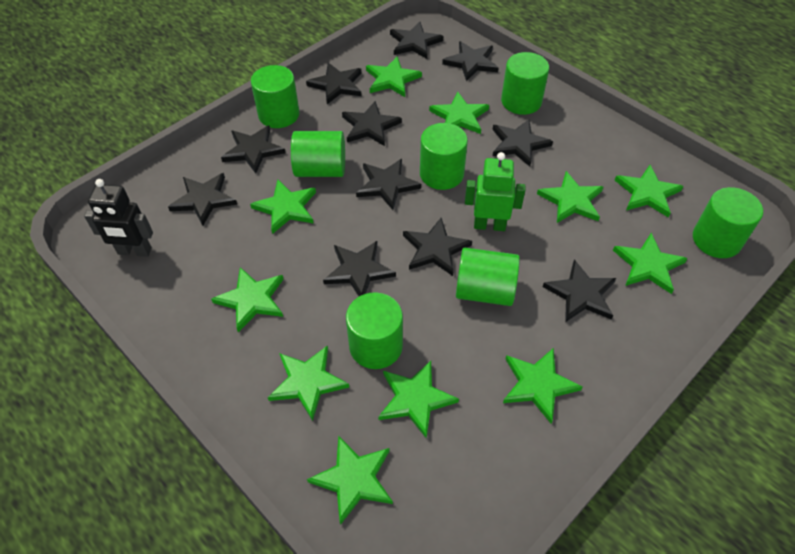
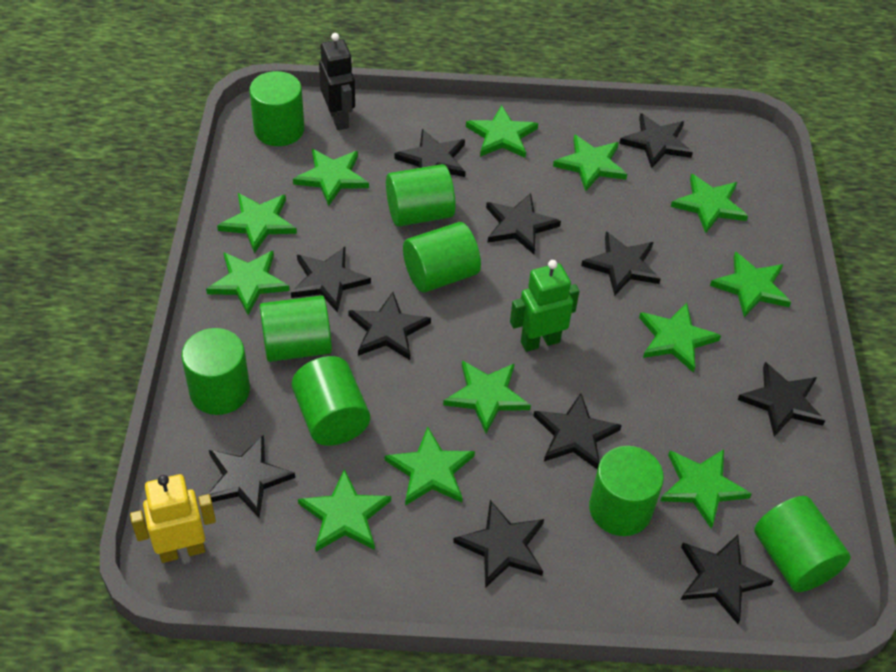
green cylinder: [251,65,299,128] [291,131,345,177] [346,292,403,369] [420,123,468,190] [456,248,520,306] [501,52,549,115] [693,187,763,258] = 7 -> [181,328,250,415] [249,71,304,146] [260,295,332,362] [292,356,370,446] [386,164,456,227] [403,222,481,293] [589,446,664,536] [754,496,851,592] = 8
green star: [211,267,283,332] [250,179,316,234] [268,345,349,421] [307,435,393,525] [366,56,422,97] [378,361,459,439] [429,92,489,134] [503,348,583,423] [537,171,603,223] [613,233,688,294] [615,165,684,218] = 11 -> [206,251,290,315] [217,193,297,253] [293,149,369,206] [298,469,391,552] [385,427,475,506] [443,360,531,433] [466,105,538,158] [553,135,627,192] [639,303,721,373] [660,449,752,529] [671,174,748,233] [710,252,791,317] = 12
yellow robot: none = 0 -> [130,474,216,563] = 1

